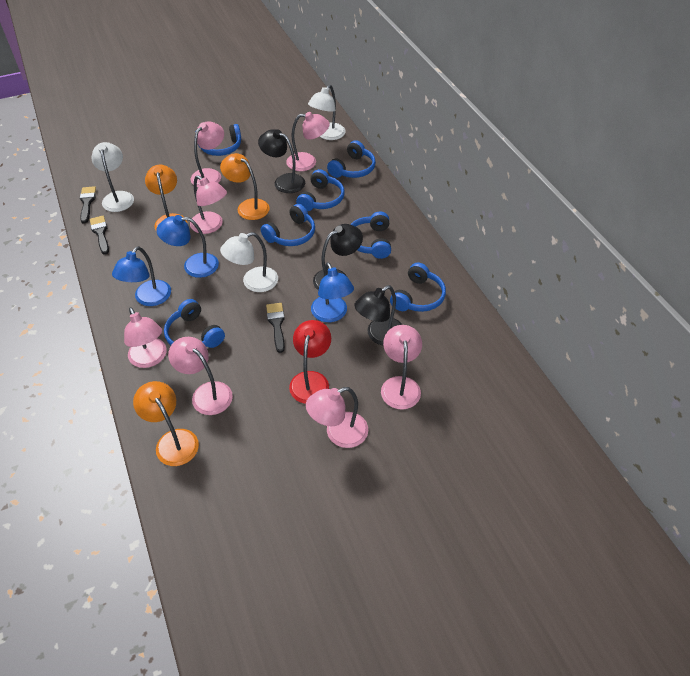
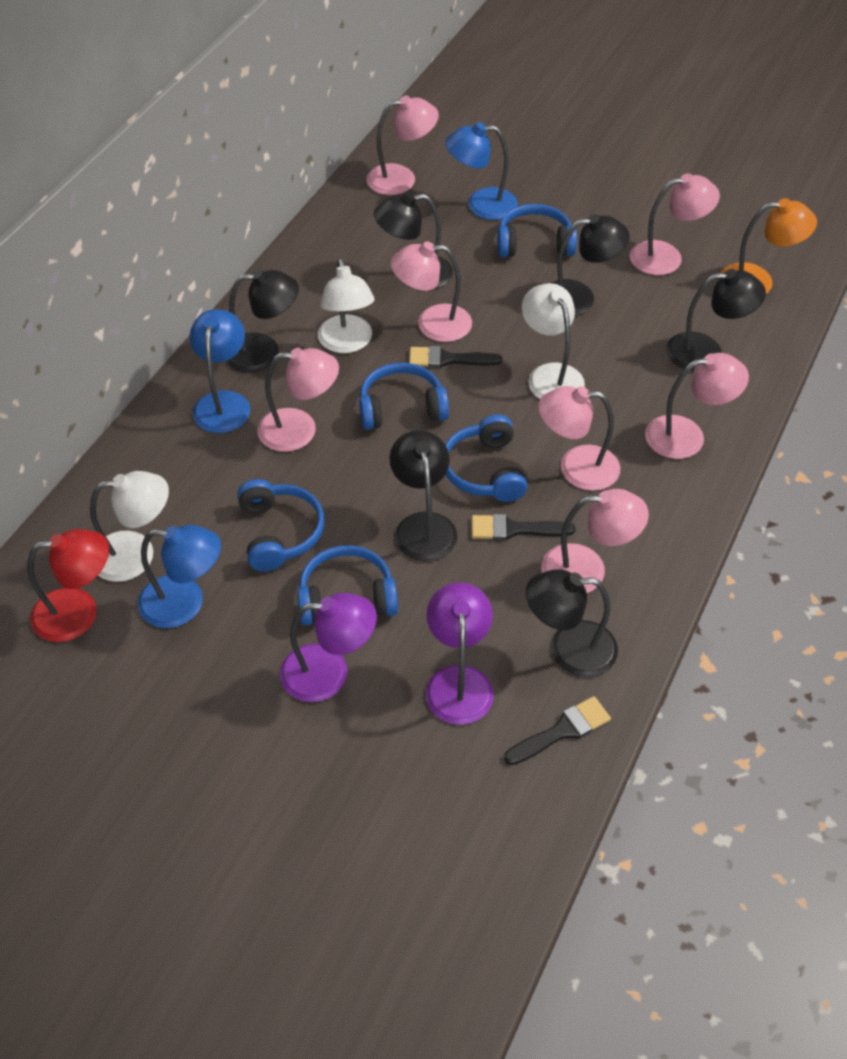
black lamp: [258,129,305,193] [313,224,363,290] [355,285,402,346] = 3 -> [226,269,299,372] [374,192,453,289] [389,430,457,562] [526,569,618,677] [551,214,630,316] [666,269,766,371] = 6
blue headphones: [164,299,225,348] [198,124,241,156] [261,204,315,246] [296,169,345,211] [327,140,376,178] [350,212,391,259] [390,263,446,312] = 7 -> [237,479,325,571] [297,545,398,625] [359,363,449,430] [445,414,527,502] [497,204,577,257] = 5
orange lamp: [133,381,199,466] [145,165,187,230] [220,153,269,220] = 3 -> [721,198,817,294] = 1
purple lamp: none = 0 -> [280,593,377,702] [425,582,494,725] = 2

